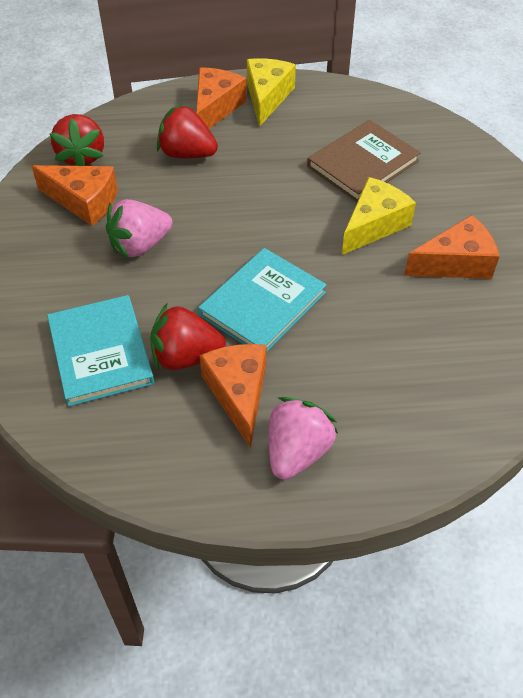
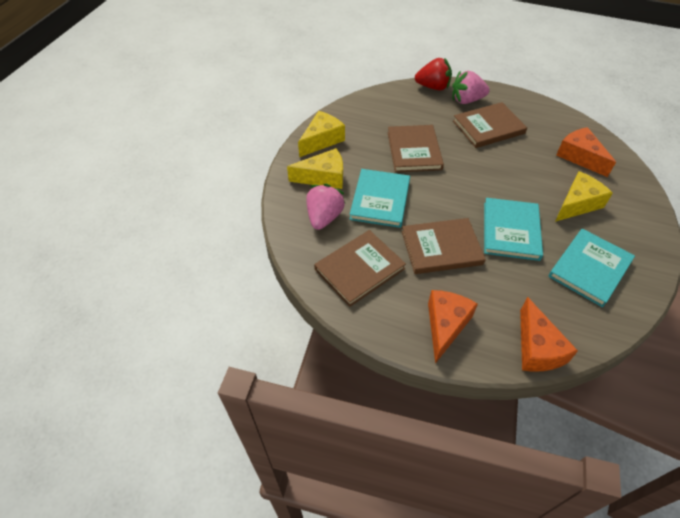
brown book: [307,120,421,202] = 1 -> [314,230,406,307] [387,125,444,172] [402,218,486,274] [453,102,527,148] = 4
orange cheese: [32,165,118,226] [196,67,247,129] [199,344,266,448] [404,215,500,279] = 4 -> [428,290,478,364] [520,297,578,372] [556,127,616,177] = 3
red strawberry: [49,114,104,166] [150,304,226,370] [157,104,218,158] = 3 -> [415,58,452,91] = 1
turquoise book: [47,295,154,407] [198,248,327,352] = 2 -> [349,169,410,228] [484,198,543,261] [548,229,635,307] = 3
yellow cheese: [247,58,296,127] [342,177,416,255] = 2 -> [287,148,343,189] [298,111,345,157] [555,171,613,222] = 3

